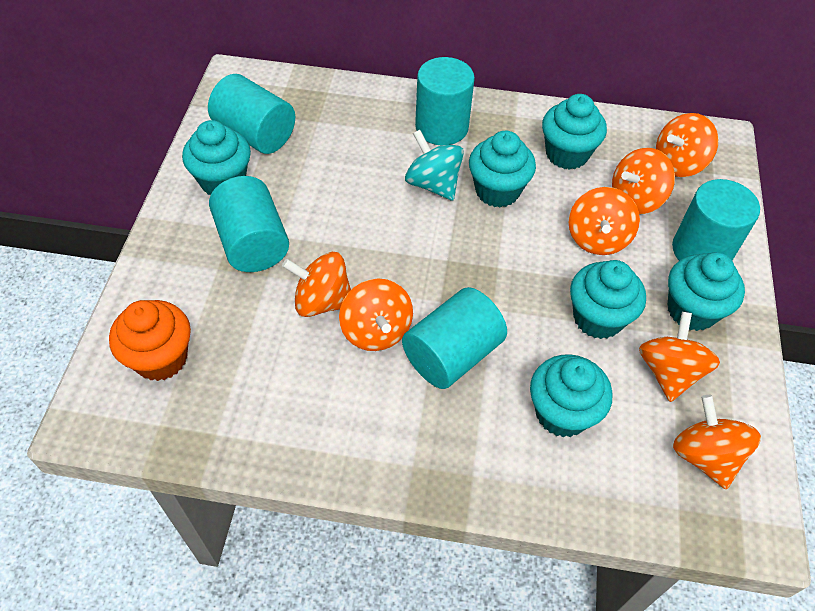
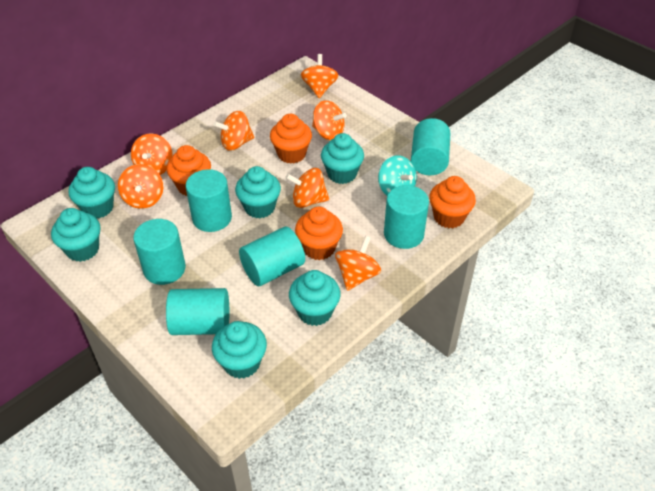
orange cupcake: [109,300,191,381] = 1 -> [167,145,211,196] [270,114,312,164] [295,206,343,260] [429,176,476,228] = 4
turquoise cylinder: [208,74,295,154] [209,176,289,272] [402,287,507,389] [415,57,475,146] [672,179,760,261] = 5 -> [133,219,186,285] [166,288,229,335] [186,169,232,232] [239,227,305,286] [384,185,429,249] [411,118,451,175] = 6

